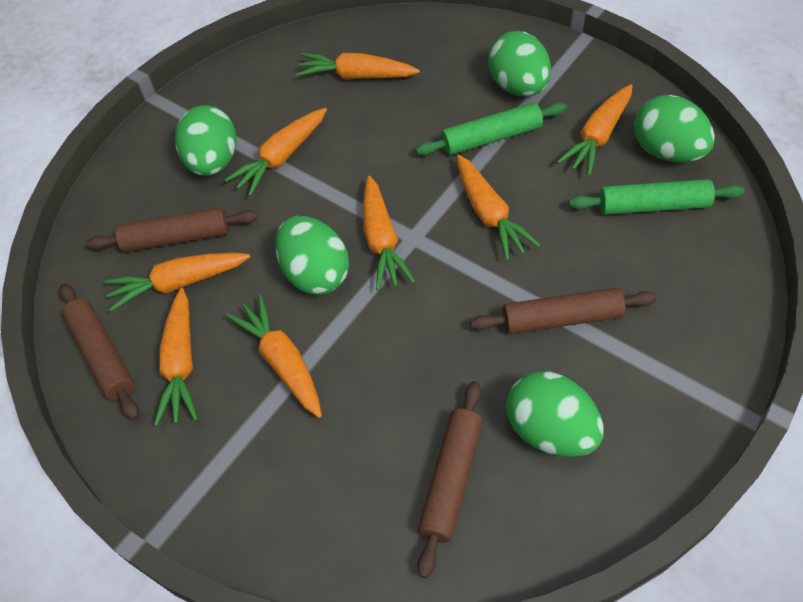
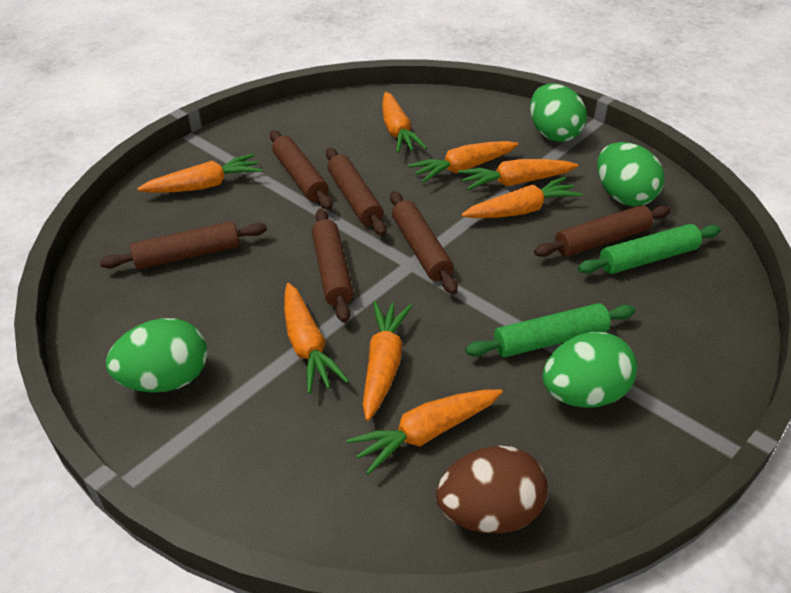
brown egg: none = 0 -> [436,446,548,534] = 1
brown rolling pin: [59,283,139,420] [86,207,258,252] [417,381,482,578] [470,288,657,334] = 4 -> [100,221,267,269] [270,130,332,210] [312,208,354,323] [326,148,387,236] [390,191,458,294] [534,205,671,257] = 6
green egg: [175,105,236,176] [275,216,349,295] [488,31,551,97] [506,371,604,457] [634,95,715,163] = 5 -> [106,318,207,393] [530,84,587,142] [543,332,637,408] [597,142,665,207] = 4

